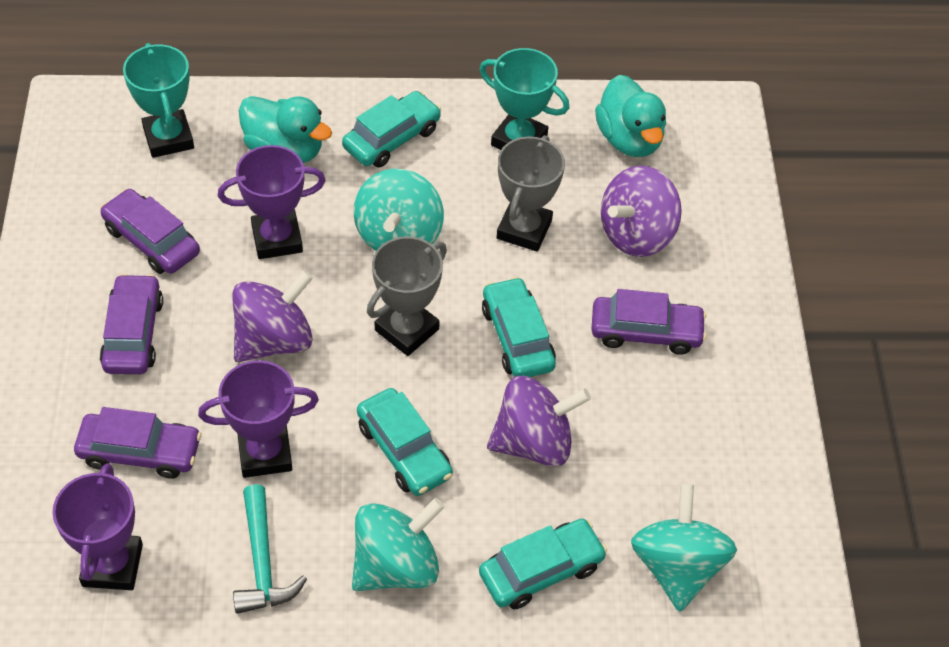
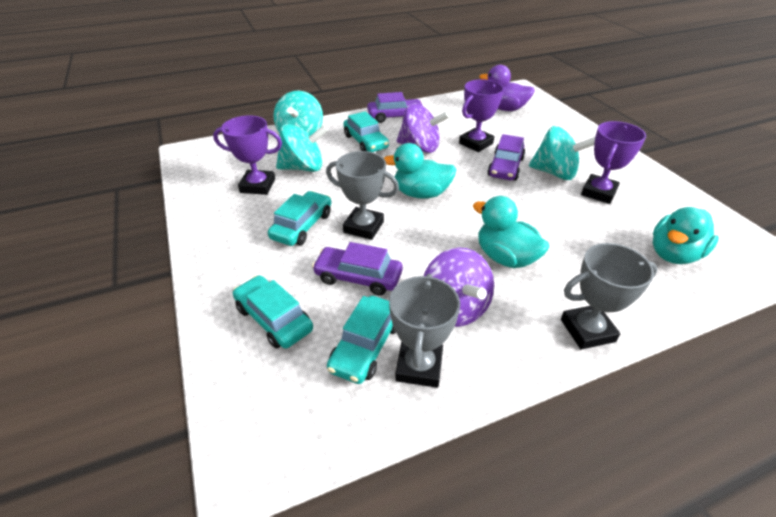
grey trophy: [367,236,447,356] [497,135,565,252] = 2 -> [326,151,399,240] [389,274,460,388] [561,243,658,349] = 3
purple car: [74,407,202,479] [100,189,200,274] [100,274,163,374] [591,289,706,355] = 4 -> [312,242,403,296] [367,92,424,123] [487,134,525,181] = 3
purple duck: none = 0 -> [479,65,535,111] = 1
purple spinning top: [232,270,313,362] [487,376,591,467] [601,166,682,257] = 3 -> [397,103,450,153] [424,247,494,327] = 2
turquoise duck: [239,96,332,163] [595,75,666,157] = 2 -> [384,143,457,199] [473,196,549,268] [653,207,719,264] = 3
turquoise hammer: [233,484,307,614] = 1 -> none = 0
turquoise trophy: [123,43,194,158] [479,48,569,150] = 2 -> none = 0

